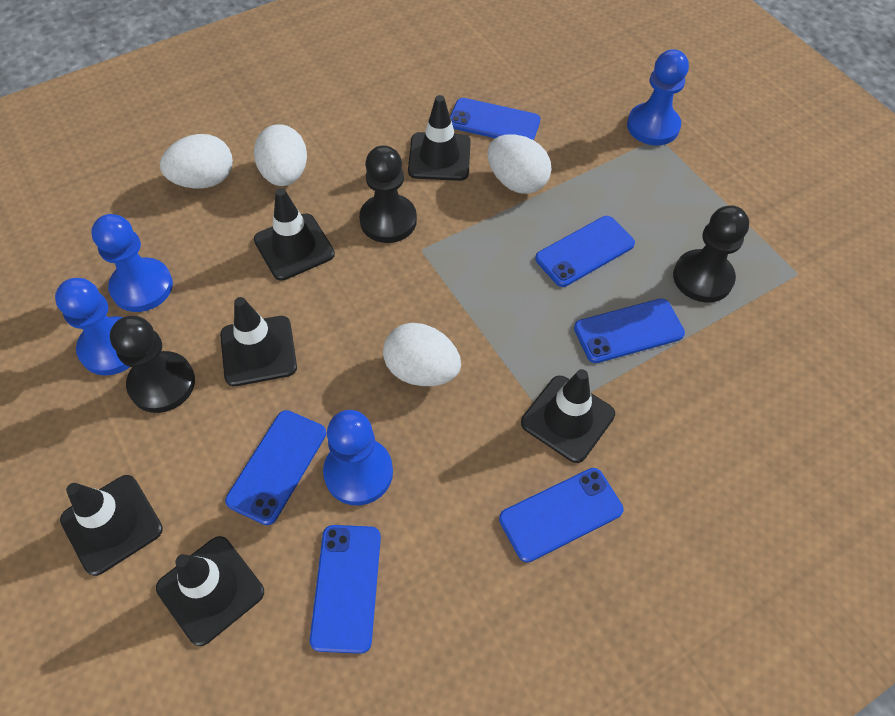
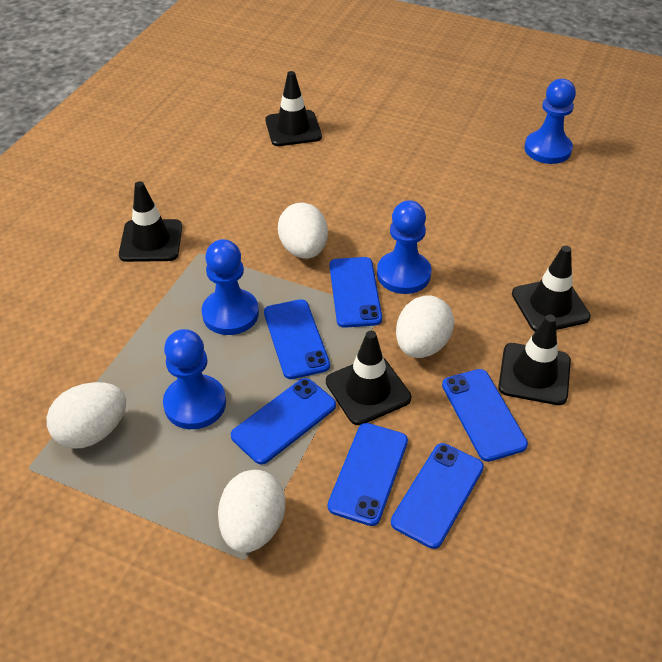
black pawn: [110,316,195,413] [359,145,417,243] [673,205,749,303] = 3 -> none = 0
black traffic cone: [60,475,163,576] [156,536,264,646] [220,297,297,386] [254,188,335,281] [408,95,471,181] [521,369,615,463] = 6 -> [119,181,182,262] [265,71,322,146] [326,331,411,425] [498,314,571,405] [512,246,591,332] = 5

